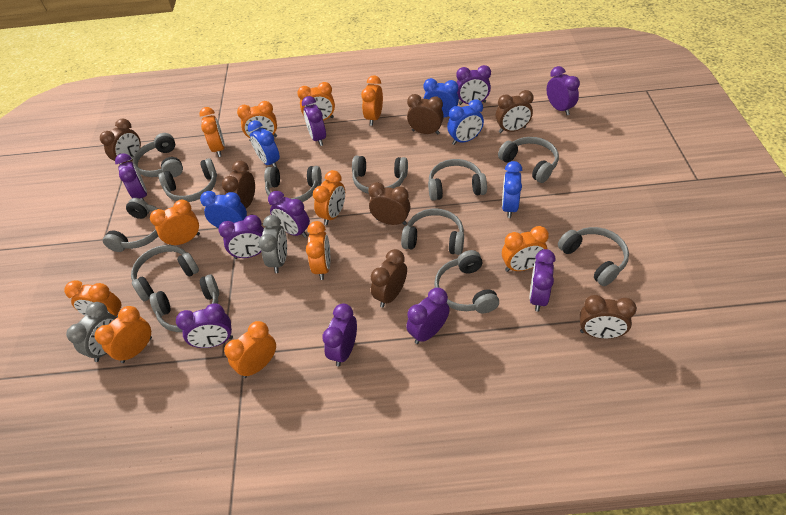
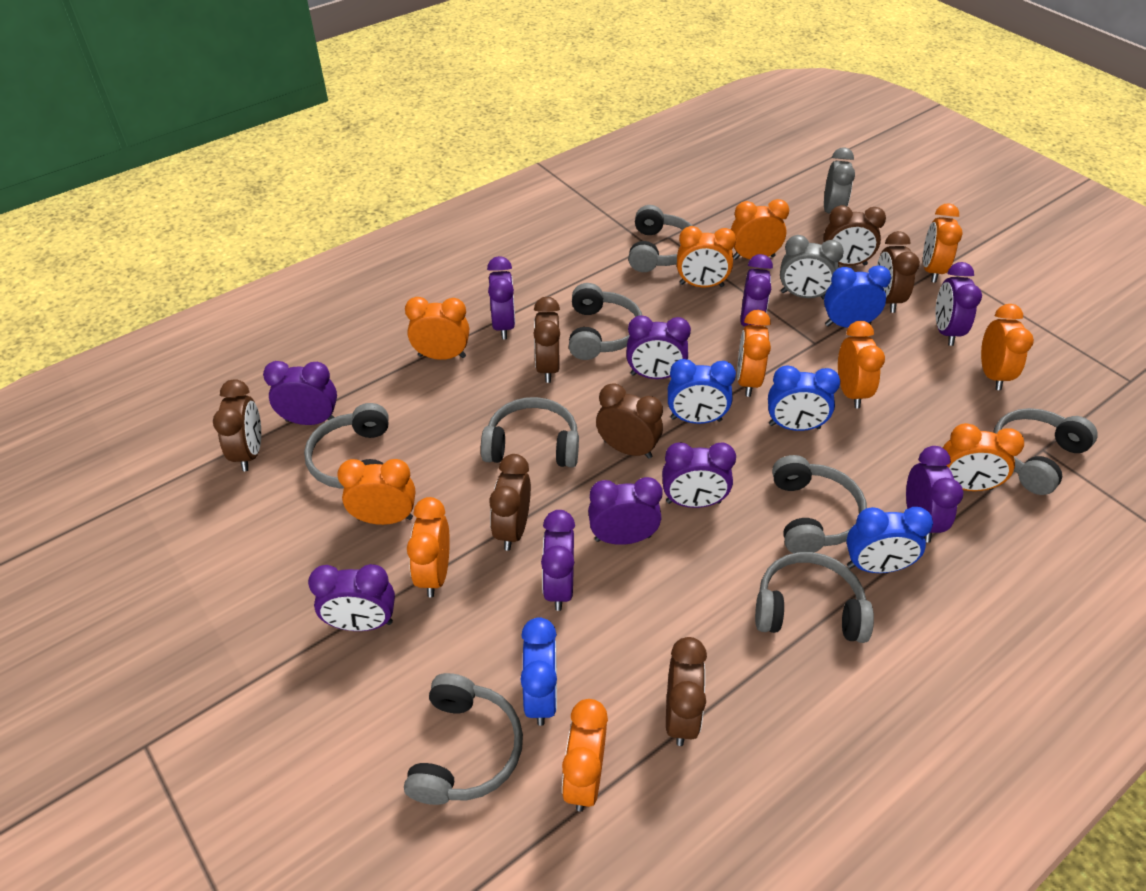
grey headphones: [103,198,158,252] [131,245,199,301] [133,133,183,178] [150,275,219,332] [159,158,217,202] [264,166,322,202] [352,156,408,194] [401,209,464,255] [428,159,487,201] [434,250,499,313] [498,137,559,183] [558,227,629,286] = 12 -> [304,403,388,489] [404,673,523,805] [481,397,579,468] [569,283,642,360] [628,205,692,272] [755,552,874,643] [772,455,867,553] [993,408,1097,495] = 8

